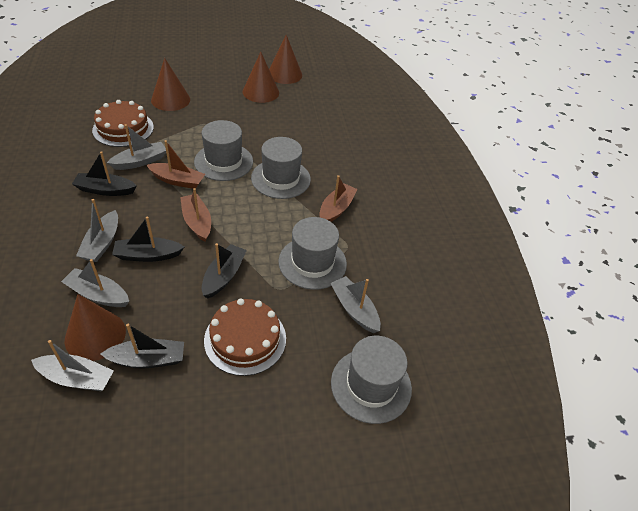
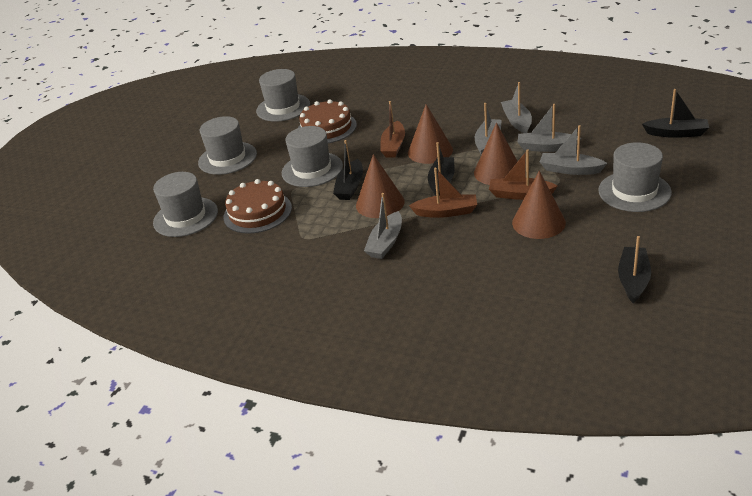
grey hat: [194,120,253,181] [251,137,311,199] [278,217,347,290] [331,336,412,424] = 4 -> [153,172,218,237] [198,116,257,175] [256,69,310,122] [282,126,343,187] [598,142,672,212] = 5

